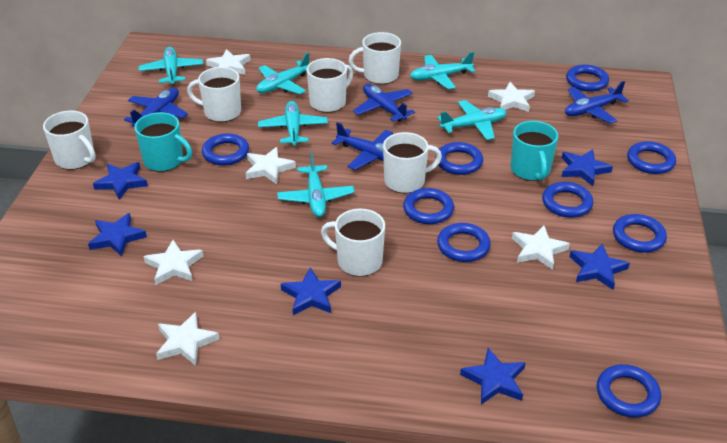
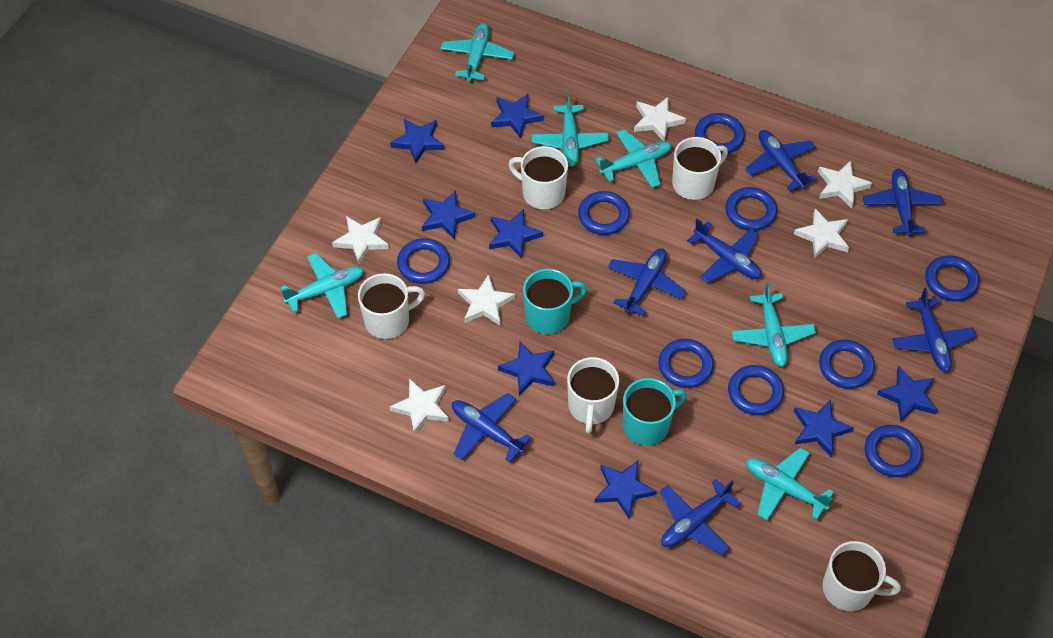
blue plane: [124,88,188,127] [331,122,393,170] [353,84,415,122] [565,81,629,124] = 4 -> [452,393,532,462] [608,248,686,316] [660,479,741,556] [687,219,761,283] [745,130,816,191] [863,169,943,237] [892,288,976,372] = 7
blue star: [88,213,147,257] [93,162,148,200] [281,268,341,315] [460,348,526,405] [562,149,613,186] [569,243,630,290] = 6 -> [390,119,444,163] [422,191,476,240] [489,209,543,259] [491,93,544,139] [498,341,554,396] [594,460,657,519] [794,400,854,457] [877,366,938,422] = 8
white mug: [43,111,96,170] [187,67,241,122] [307,58,353,113] [321,209,385,277] [348,32,401,84] [383,132,442,193] = 6 -> [358,273,425,339] [508,146,568,210] [567,357,619,434] [672,137,728,200] [822,541,901,611] = 5

